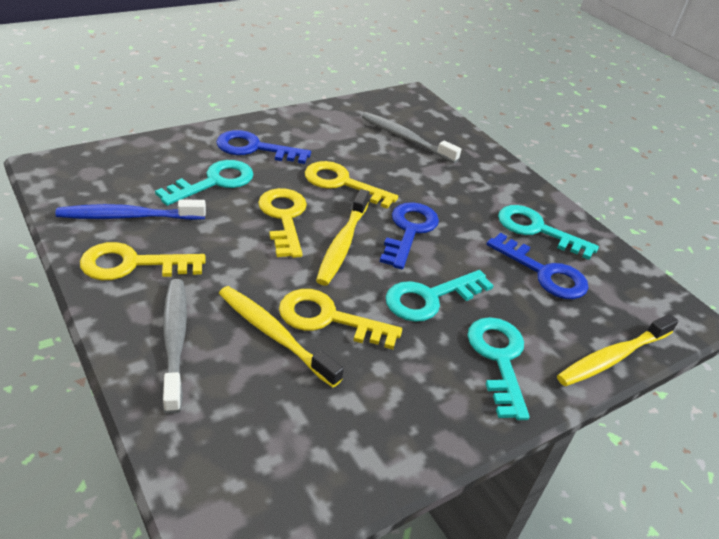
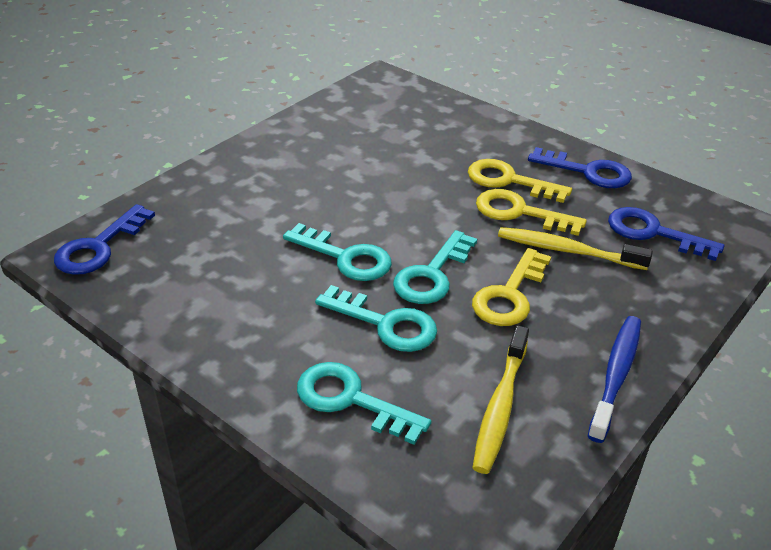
grey toothbrush: [163,279,187,414] [362,112,461,163] = 2 -> none = 0
yellow key: [80,242,205,280] [258,188,307,258] [279,289,402,350] [305,161,398,209] = 4 -> [468,159,572,203] [472,248,551,326] [476,189,587,236] = 3
yellow toothbrush: [219,286,344,388] [316,189,370,286] [557,314,679,386] = 3 -> [473,325,529,474] [498,227,653,270] = 2

